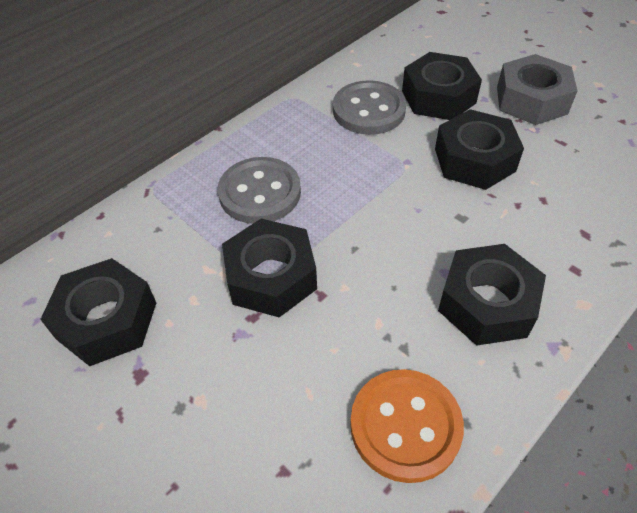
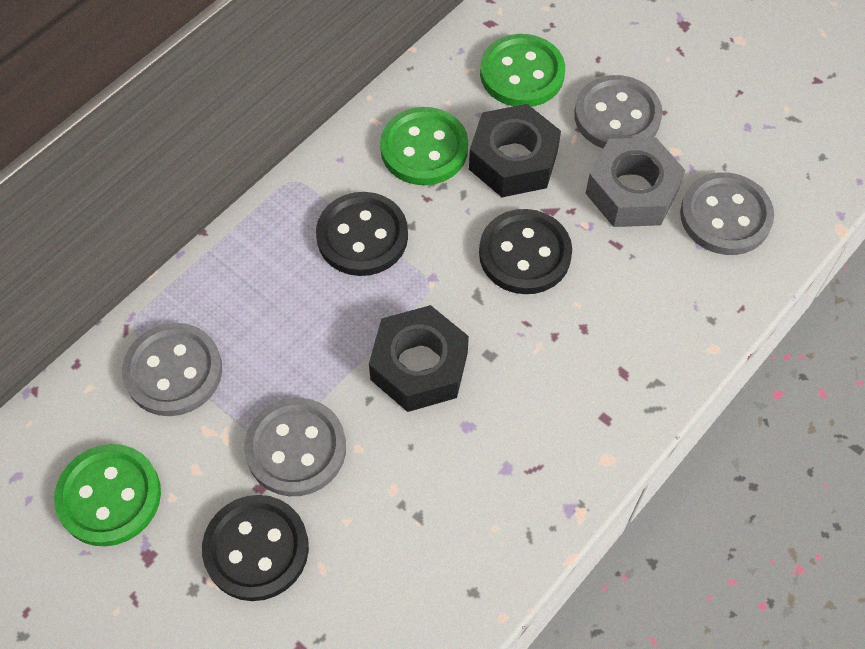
black button: none = 0 -> [202,495,309,601] [316,192,408,276] [479,209,572,294] = 3
black nut: [40,258,156,366] [222,219,317,317] [402,52,482,120] [435,109,524,190] [438,244,546,346] = 5 -> [369,305,469,412] [469,104,561,197] = 2
green button: none = 0 -> [54,444,161,547] [380,107,468,185] [480,34,565,107] = 3
grey button: [218,157,301,224] [333,80,406,135] = 2 -> [122,323,222,416] [244,398,346,496] [574,75,662,149] [680,172,774,255] = 4
orange button: [350,369,464,483] = 1 -> none = 0

